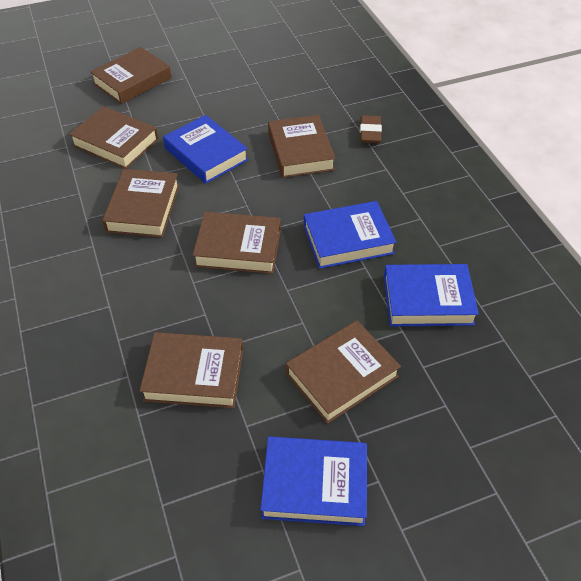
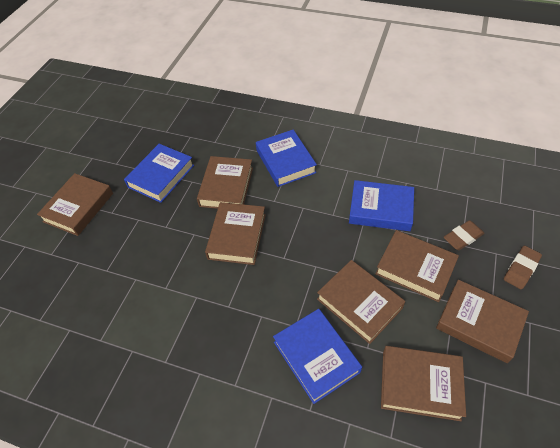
brown eraser: [360,115,382,143] = 1 -> [443,220,485,250] [504,246,542,289] = 2

